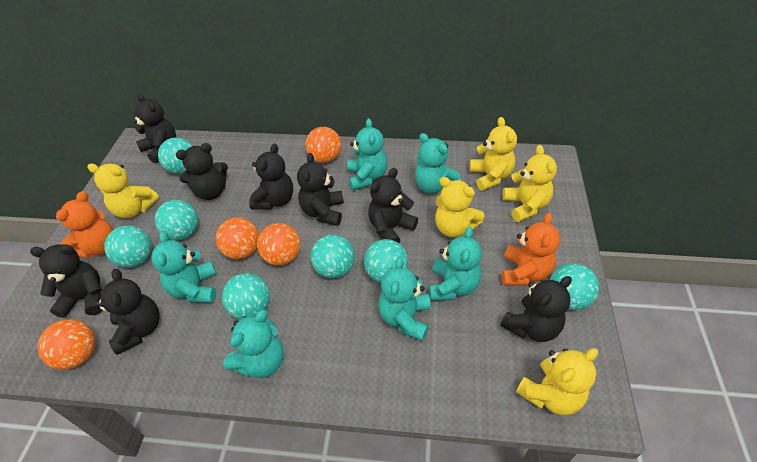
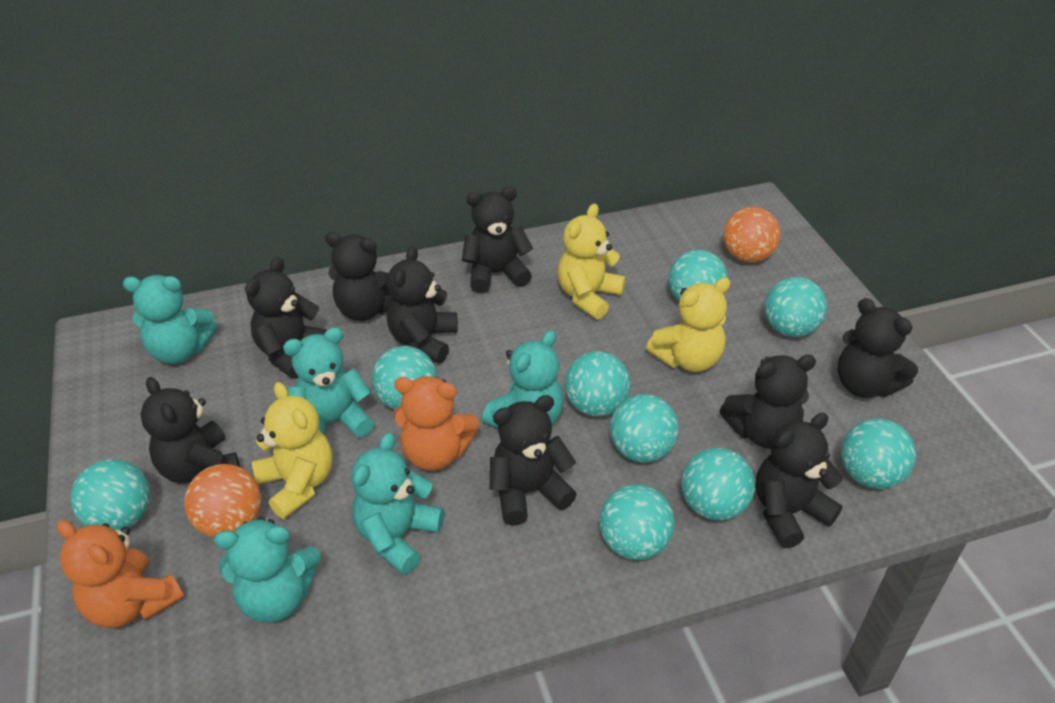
black teddy bear: [30,244,102,318] [95,269,160,355] [133,94,176,163] [176,143,228,200] [249,143,293,210] [297,153,344,226] [368,168,418,243] [500,276,572,342] = 8 -> [140,377,240,483] [245,257,328,379] [325,232,393,321] [387,246,458,363] [462,187,533,293] [490,395,577,526] [719,355,816,449] [755,413,843,548] [838,298,918,398] = 9
orange ball: [38,319,95,370] [215,217,259,259] [257,223,300,266] [305,127,341,163] = 4 -> [184,464,261,538] [723,207,780,262] = 2
turquoise ball: [104,225,151,268] [155,200,198,240] [158,137,193,174] [222,273,270,319] [311,235,355,278] [364,239,408,283] [550,263,599,310] = 7 -> [70,459,150,530] [372,346,437,409] [565,351,630,417] [600,484,675,560] [610,394,679,463] [669,250,728,301] [681,448,755,521] [765,277,827,337] [841,418,916,489] = 9
turquoise teddy bear: [151,231,216,303] [223,310,284,378] [347,118,387,190] [379,256,431,341] [415,133,461,194] [429,227,482,301] = 6 -> [123,275,217,364] [214,517,321,623] [283,327,374,437] [351,433,444,575] [482,330,564,428] = 5
yellow teddy bear: [87,164,159,218] [435,177,484,237] [469,117,517,191] [503,145,557,222] [516,348,598,415] = 5 -> [252,382,332,519] [557,203,626,319] [646,277,730,372] = 3

